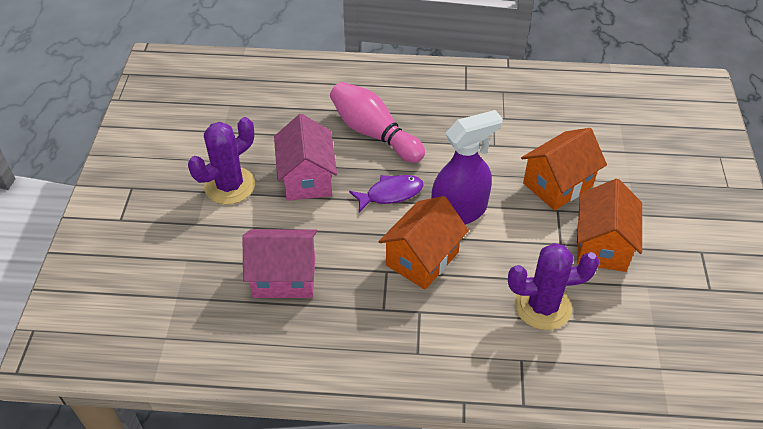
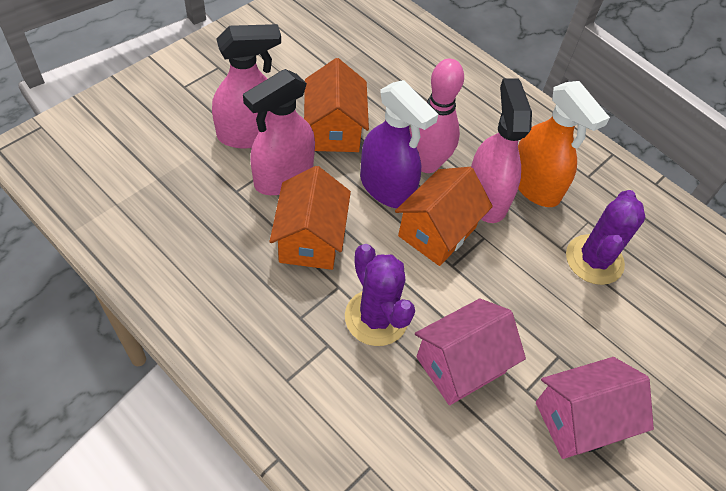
orange spray bottle: none = 0 -> [518,81,610,207] = 1
pink spray bottle: none = 0 -> [212,24,281,148] [243,69,315,195] [471,78,532,223] = 3
purple fish: [349,175,424,212] = 1 -> none = 0

